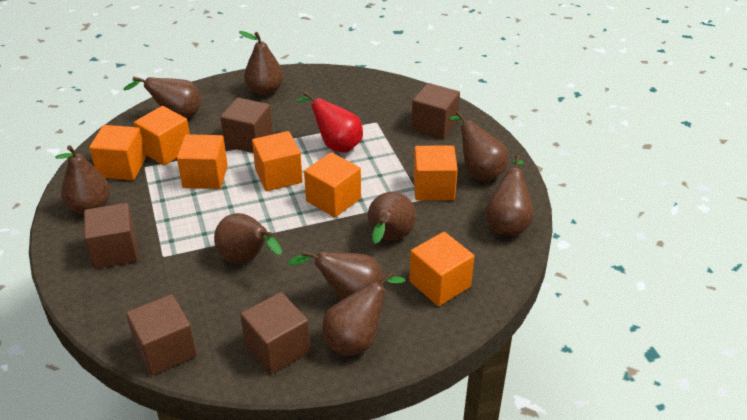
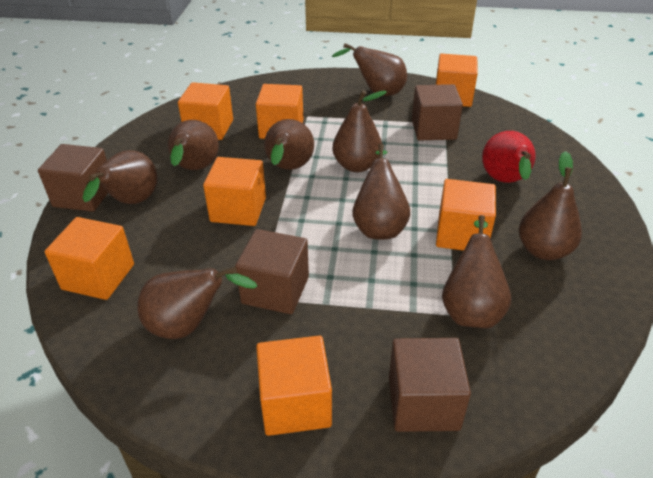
brown cube: [84,203,138,269] [126,294,197,375] [220,98,273,153] [240,292,310,374] [411,83,460,139] = 5 -> [38,144,108,212] [235,229,309,314] [389,338,471,432] [412,84,463,140] = 4

